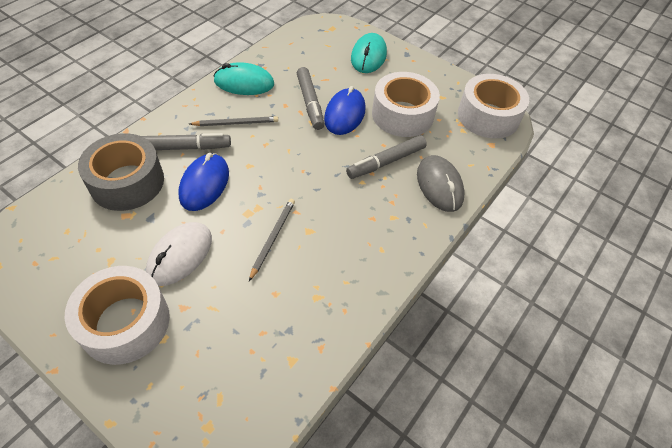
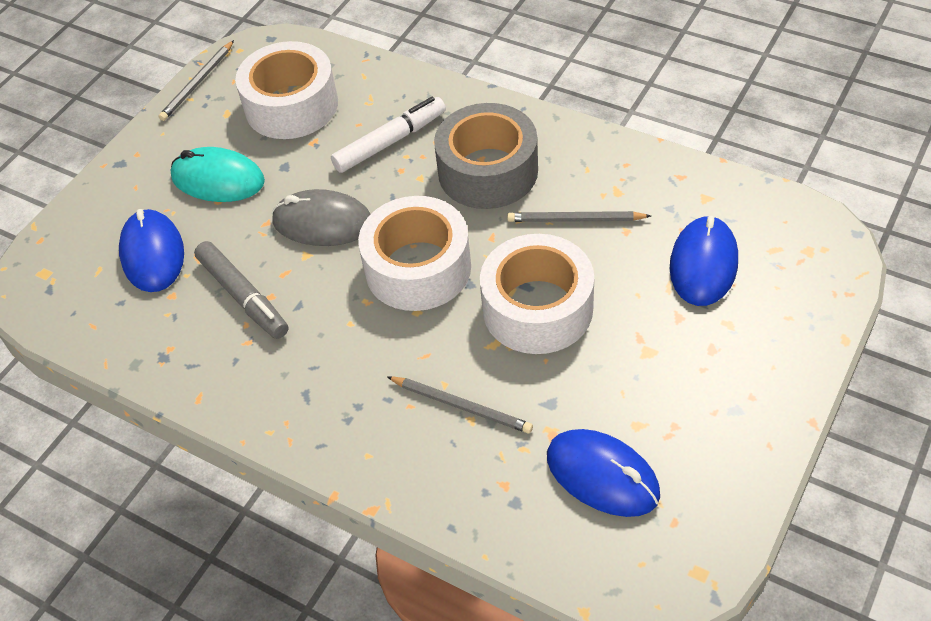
blue mouse: [179,153,229,211] [324,86,366,135] = 2 -> [119,209,184,292] [547,429,660,517] [670,216,738,306] = 3
grey marker: [142,133,231,150] [297,67,324,130] [346,135,427,179] = 3 -> [194,241,288,339] = 1
grey pencil: [189,116,278,126] [249,199,295,281] = 2 -> [158,40,234,121] [387,376,533,433] [507,211,651,222] = 3
turquoise mouse: [214,62,274,95] [351,33,387,73] = 2 -> [171,147,265,202] = 1
white marker: none = 0 -> [331,97,446,173] = 1
white mouse: [146,222,212,286] = 1 -> none = 0

